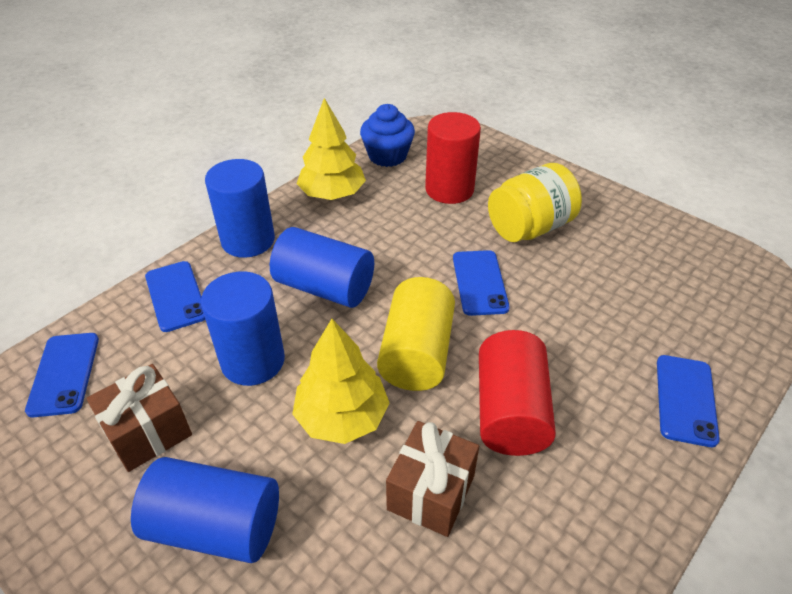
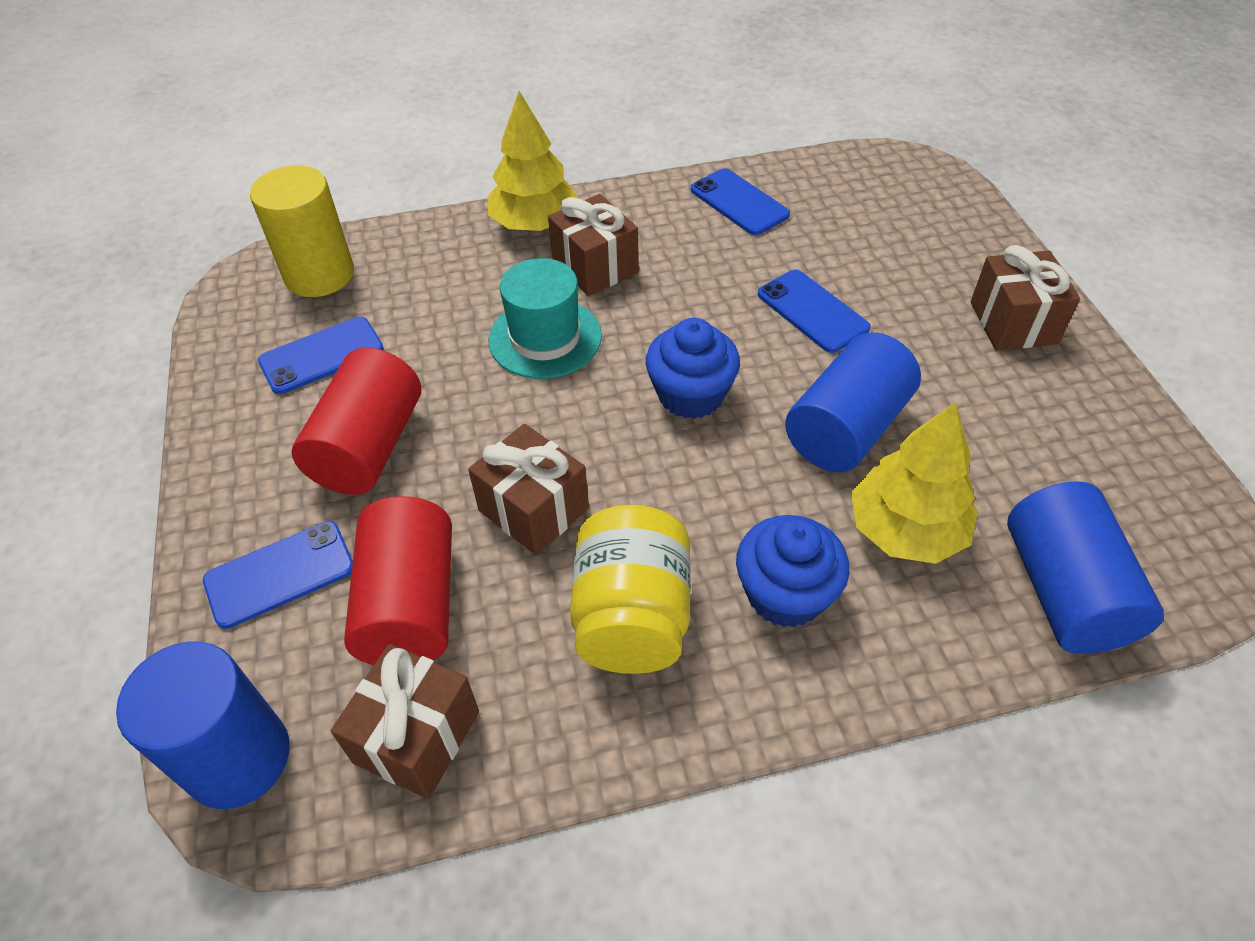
blue cupcake: [360,104,415,167] = 1 -> [646,318,740,419] [736,515,849,627] = 2
blue cylinder: [131,457,279,563] [201,272,285,386] [205,159,275,258] [270,227,374,308] = 4 -> [116,642,290,809] [785,332,921,472] [1007,481,1164,654] = 3
brown gift: [86,364,192,472] [386,421,479,537] = 2 -> [331,644,479,799] [468,424,589,555] [548,194,639,296] [971,245,1080,350] = 4
turquoise hat: none = 0 -> [489,258,602,379] = 1

